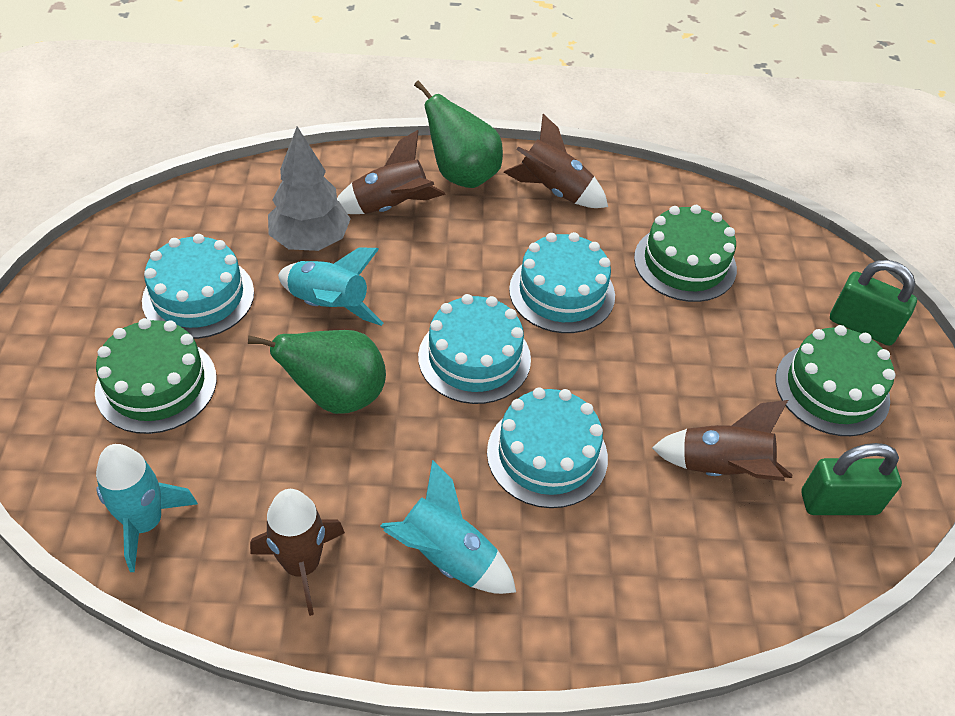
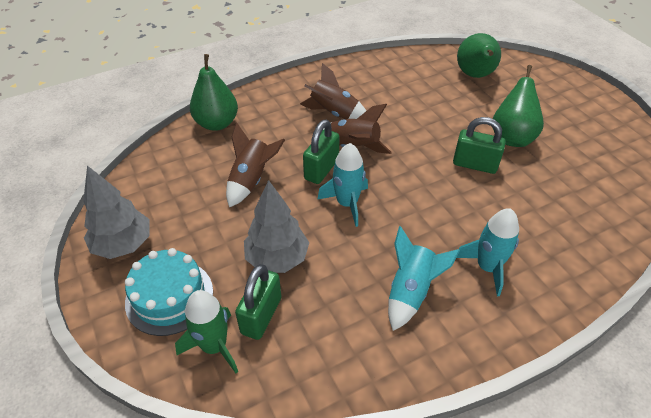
brown rocket: [250,489,345,616] [337,130,445,214] [504,114,608,208] [652,400,792,481] = 4 -> [226,123,285,207] [300,63,366,119] [323,104,392,154] = 3
green cake: [95,318,217,434] [634,205,737,302] [776,325,895,436] = 3 -> none = 0
green padlock: [802,443,902,515] [830,260,917,346] = 2 -> [235,264,281,340] [303,120,340,184] [453,117,506,174] = 3
green pear: [248,330,386,414] [414,80,503,188] = 2 -> [190,54,238,131] [457,33,501,78] [493,65,544,147] = 3
green rocket: none = 0 -> [175,290,238,373] = 1
grey tree: [268,127,351,251] = 1 -> [83,166,150,259] [244,180,309,273] = 2
turquoise cake: [142,234,254,339] [418,294,531,404] [487,387,608,508] [509,232,615,333] = 4 -> [125,248,213,336] = 1

